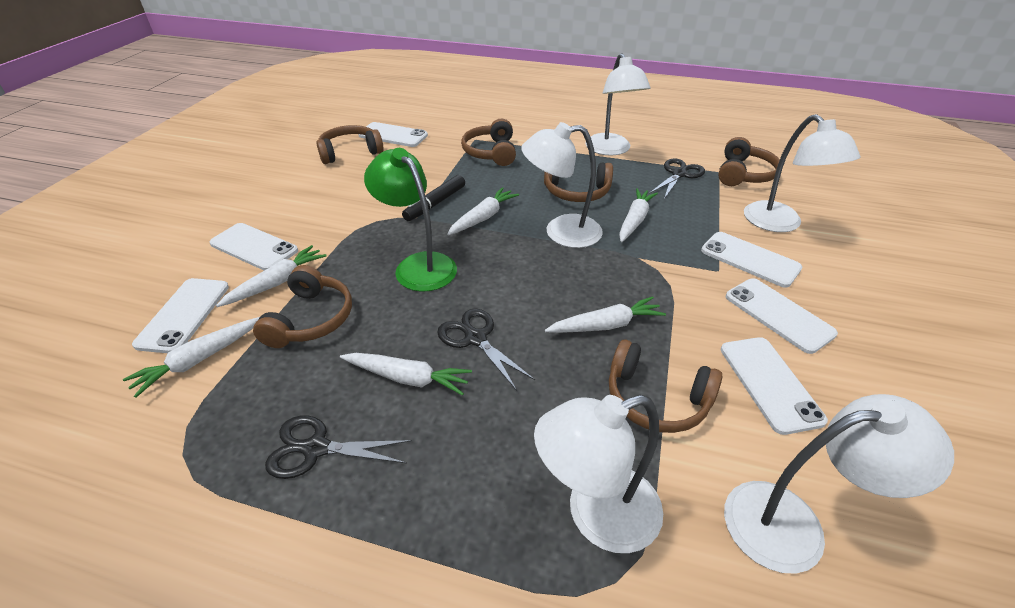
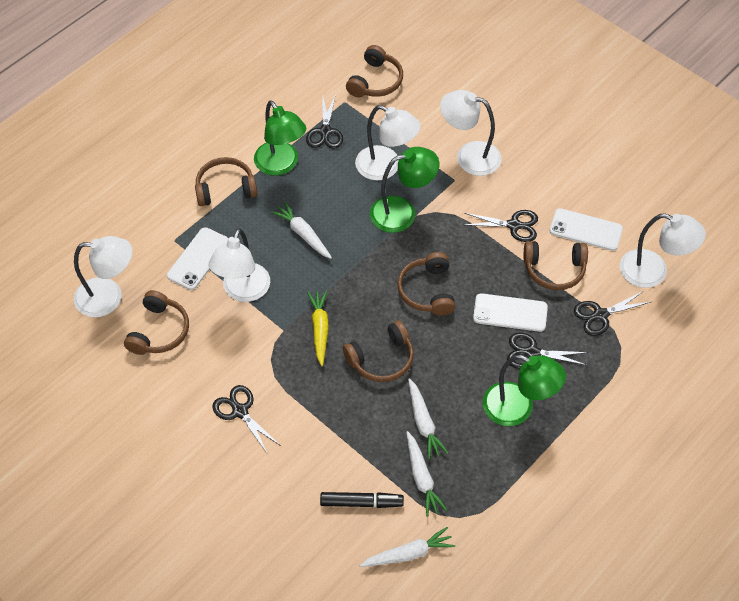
black scissors: [265,416,412,479] [437,308,535,391] [649,158,705,199] = 3 -> [212,385,281,453] [306,94,343,149] [464,210,538,242] [507,333,588,369] [574,291,650,336] = 5
green lamp: [364,148,457,292] = 1 -> [254,100,306,176] [370,147,439,233] [483,355,566,426] = 3
white carrot: [123,317,259,398] [216,245,326,307] [340,353,472,395] [447,187,519,235] [545,296,666,333] [619,188,658,242] = 6 -> [271,202,332,259] [360,527,455,567] [406,431,447,517] [408,378,449,460] = 4
white phone: [132,278,229,353] [210,223,298,270] [358,122,428,147] [701,232,802,288] [721,337,828,435] [726,278,838,354] = 6 -> [167,227,228,290] [473,293,548,332] [549,208,623,251] = 3
yellow carrot: none = 0 -> [307,290,329,366] = 1

